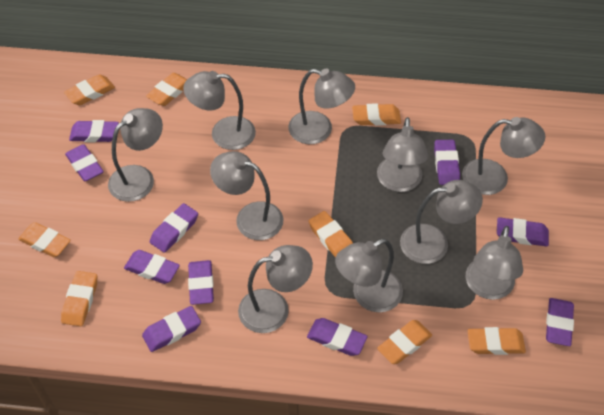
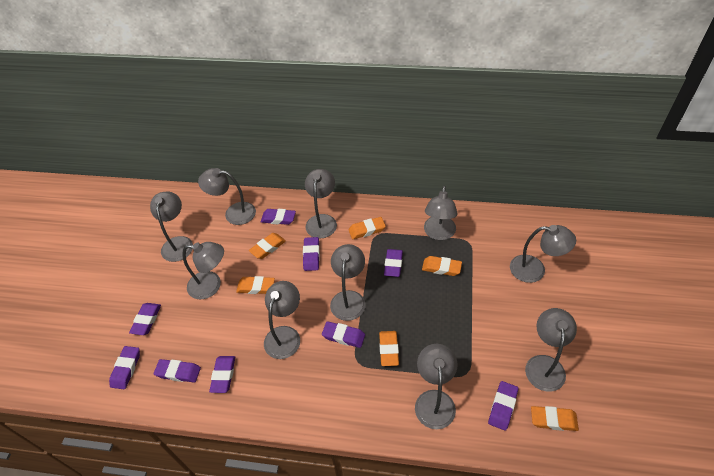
orange eraser: [18,222,71,257] [61,271,97,326] [64,74,115,105] [146,73,187,106] [309,211,353,258] [352,103,401,126] [377,320,432,364] [468,327,526,355] = 8 -> [236,276,275,294] [249,233,286,259] [348,217,386,239] [379,331,399,366] [422,256,462,276] [531,406,579,431] = 6
purple eraser: [65,144,104,181] [69,120,119,142] [124,250,180,284] [142,306,201,352] [150,203,198,253] [188,260,214,305] [307,318,368,356] [434,140,460,185] [497,217,549,247] [546,298,574,346] = 10 -> [109,346,140,389] [129,303,161,335] [154,359,201,382] [209,356,235,393] [261,209,296,225] [303,237,320,271] [322,321,365,348] [384,249,403,277] [488,381,518,431] = 9

